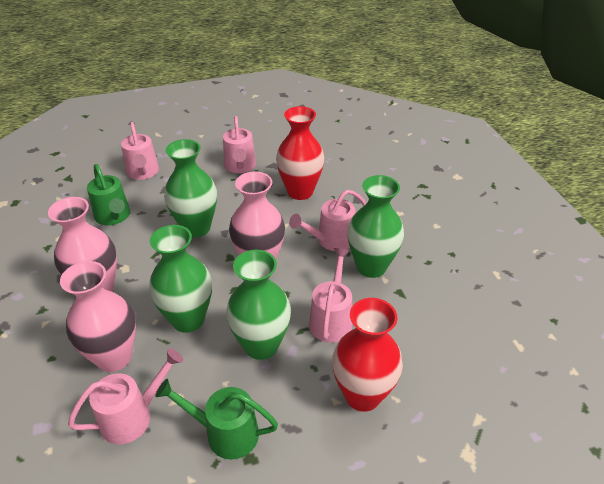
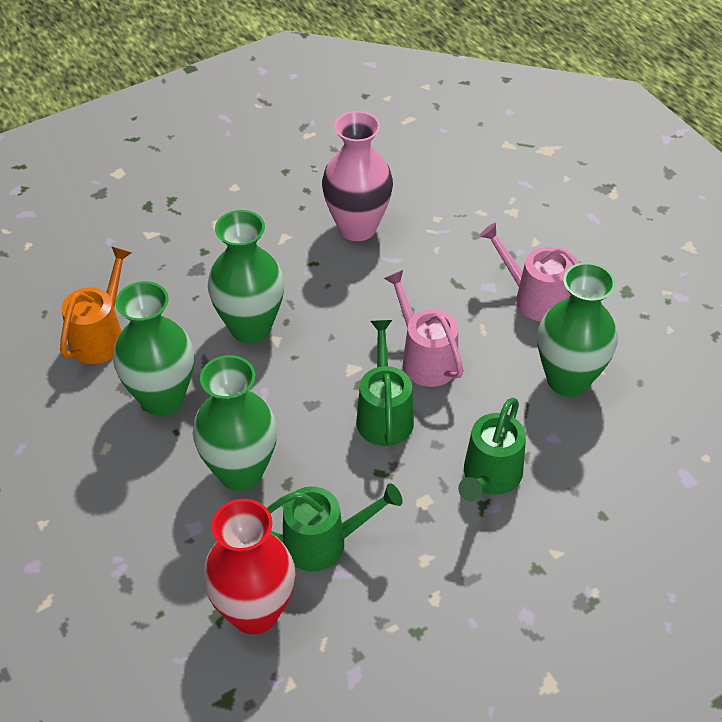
green watering can: [87,164,130,225] [155,379,278,460] = 2 -> [267,483,403,571] [356,320,414,446] [458,398,526,501] = 3
orange watering can: none = 0 -> [60,246,132,364] = 1
pink vase: [48,197,117,292] [60,261,136,372] [229,172,285,259] = 3 -> [322,111,393,241] = 1
pink watering can: [68,348,183,444] [121,122,159,180] [223,116,256,173] [289,190,366,251] [309,248,352,343] = 5 -> [384,270,464,387] [480,223,579,322] = 2
red vase: [276,106,324,200] [332,298,403,412] = 2 -> [203,499,295,635] = 1

